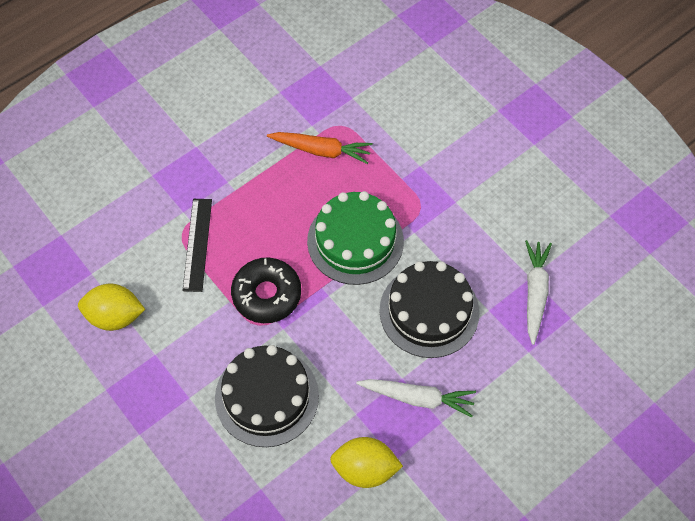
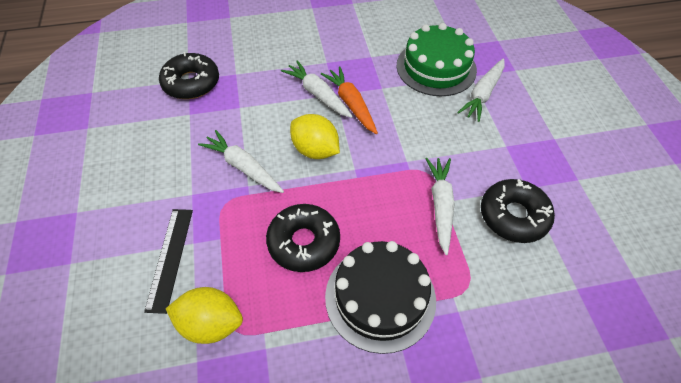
black cake: [215,345,319,447] [379,261,479,358] = 2 -> [325,241,436,354] = 1
black donut: [231,257,301,323] = 1 -> [159,52,219,99] [266,204,340,272] [481,179,555,243] = 3
white carrot: [356,379,476,417] [525,240,552,345] = 2 -> [198,130,284,193] [281,60,353,118] [425,158,455,255] [457,58,505,122] = 4

